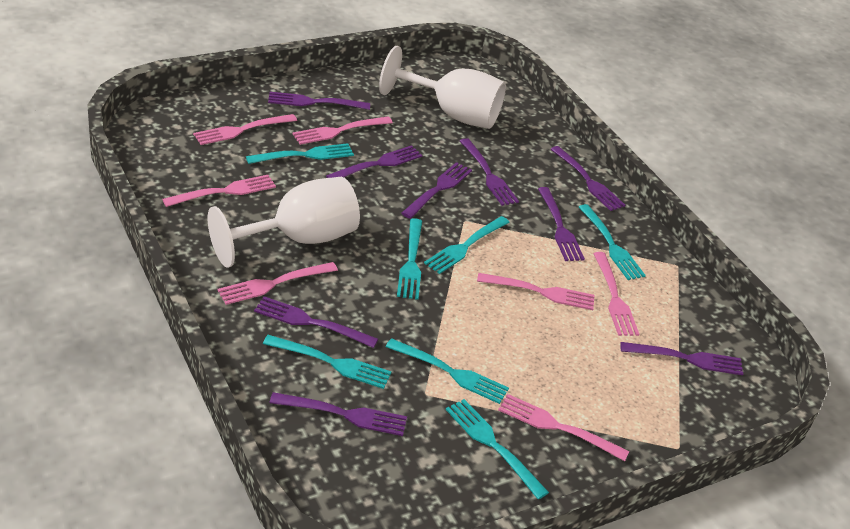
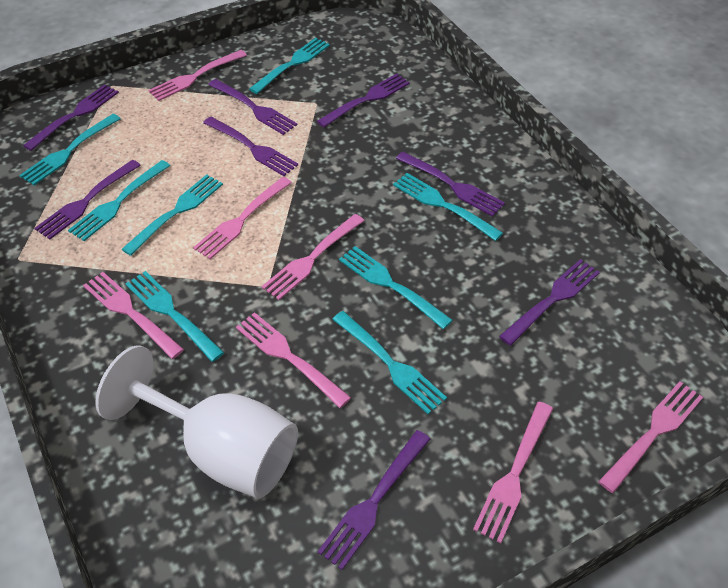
purple fork: [254,296,378,348] [268,92,370,110] [270,392,407,436] [326,145,423,178] [401,162,472,219] [460,138,519,206] [538,187,585,261] [550,146,626,211] [620,342,743,375] = 9 -> [23,84,119,151] [34,160,141,240] [203,117,298,176] [208,79,297,135] [317,74,410,127] [317,430,430,570] [396,152,505,217] [499,259,600,346] = 8
turquoise fork: [246,143,354,164] [263,335,391,389] [386,338,509,404] [397,218,422,300] [424,216,510,274] [446,399,549,499] [579,204,646,280] = 7 -> [19,114,121,185] [68,160,171,241] [121,174,223,256] [126,271,224,362] [249,38,330,94] [332,311,447,414] [339,246,453,329] [393,173,503,241] = 8
white goblet: [208,177,360,268] [379,46,506,129] = 2 -> [95,346,298,498] = 1

